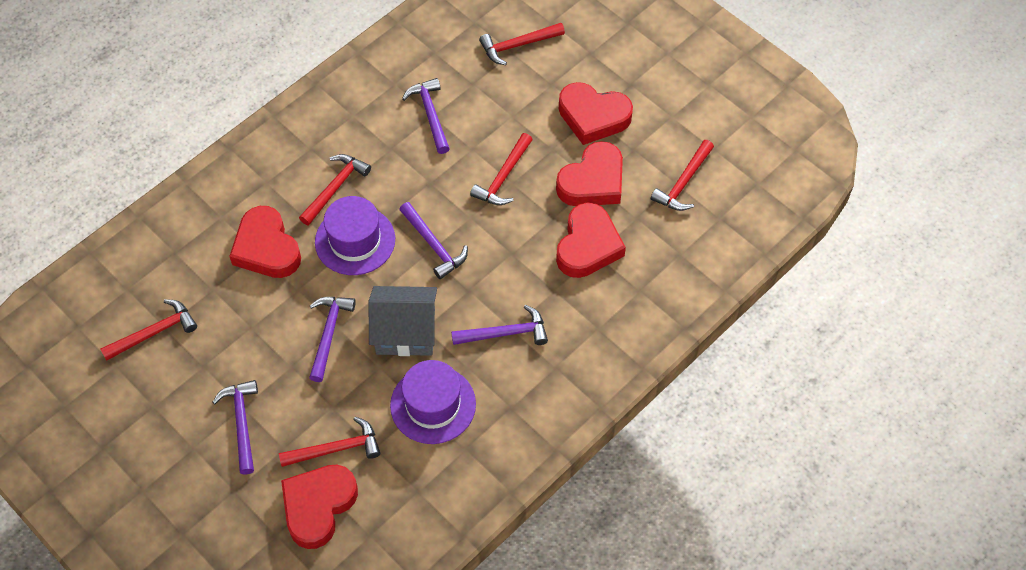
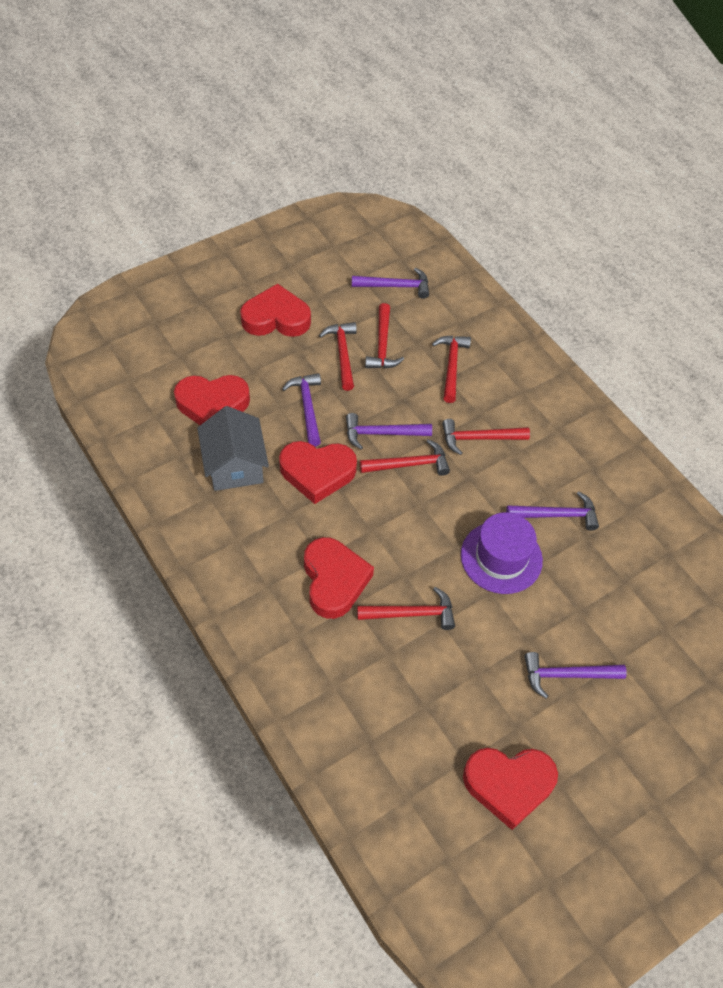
purple hat: [315,196,395,275] [390,360,476,444] = 2 -> [461,512,543,594] = 1

